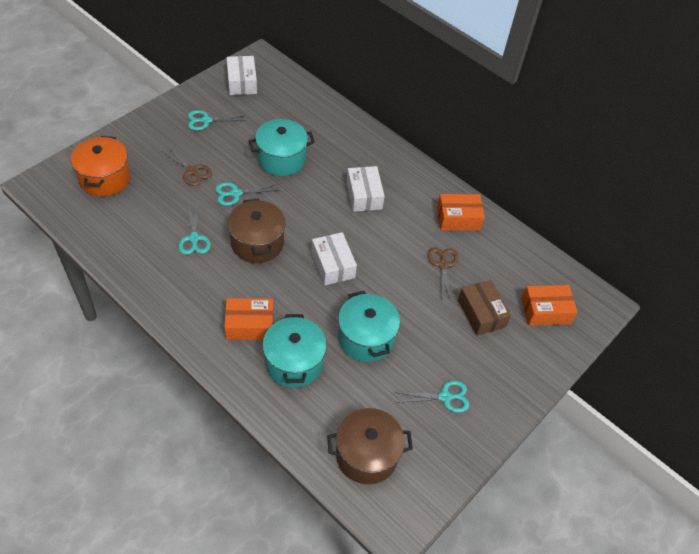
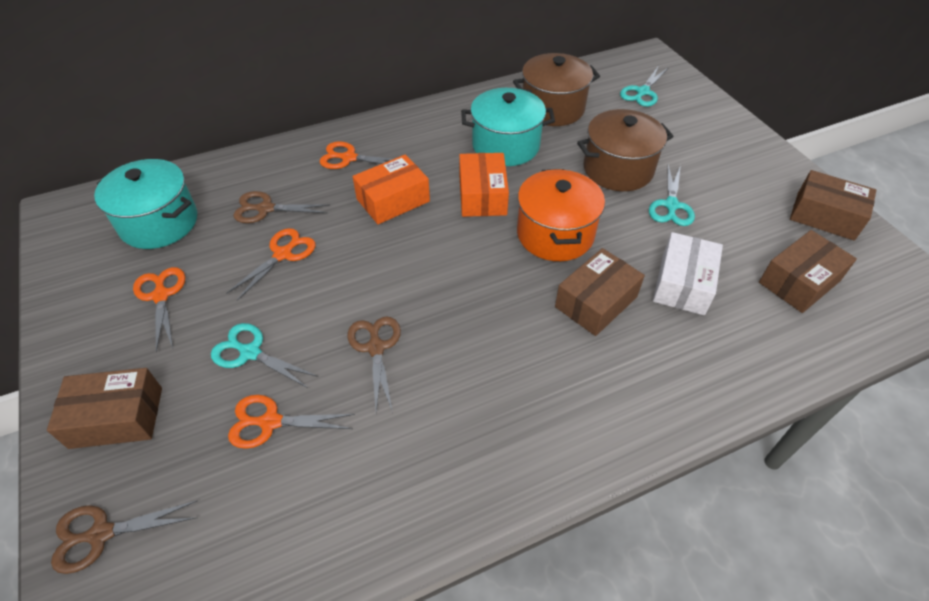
brown box: [458,280,511,336] = 1 -> [47,368,162,449] [555,248,645,336] [759,230,857,313] [790,170,876,241] = 4
brown scissors: [162,147,212,186] [427,247,459,302] = 2 -> [51,500,198,574] [233,191,329,223] [347,316,401,412] = 3
orange box: [224,298,273,340] [437,194,485,231] [521,285,578,326] = 3 -> [353,154,430,224] [459,153,509,217] = 2
orange scissors: none = 0 -> [133,267,185,352] [226,228,316,301] [228,395,355,449] [320,141,393,169] = 4
turquoise pot: [248,119,315,176] [262,314,327,388] [338,291,400,362] = 3 -> [94,159,197,249] [461,88,555,166] = 2
turquoise scissors: [178,204,211,255] [188,110,247,131] [215,182,279,206] [395,380,469,413] = 4 -> [211,323,318,388] [620,67,668,107] [649,165,695,226] = 3
white box: [226,56,257,95] [311,232,357,285] [346,166,385,212] = 3 -> [653,232,723,315] = 1

